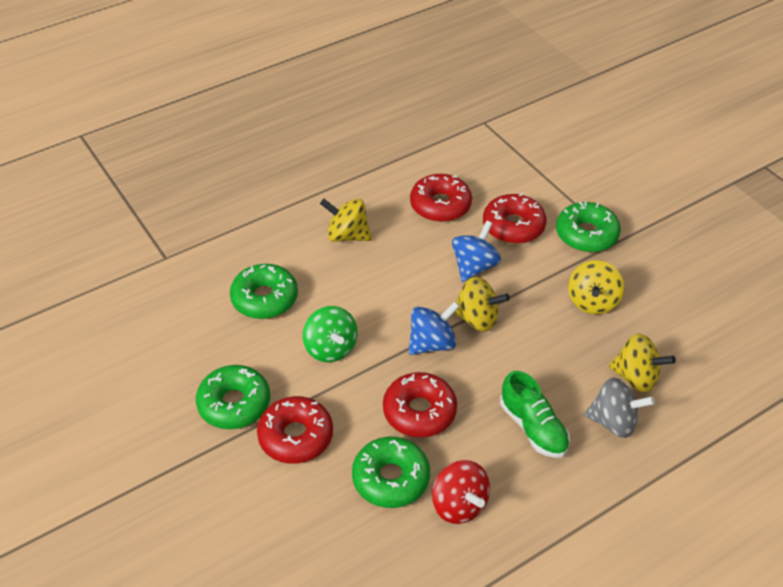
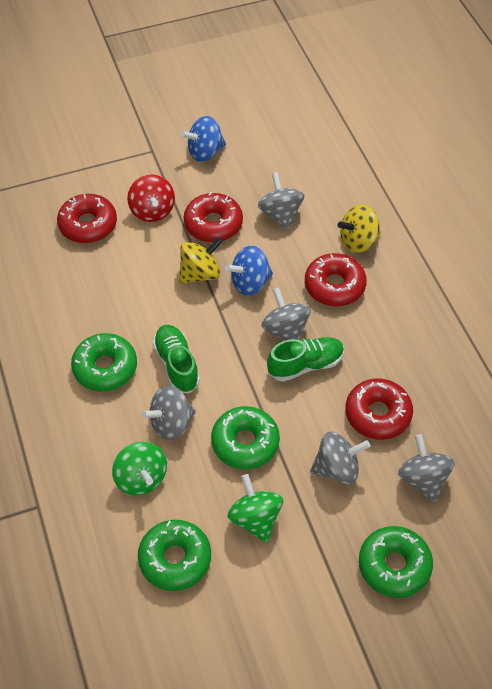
green shoe: [500,371,570,458] = 1 -> [153,325,200,393] [267,337,344,382] = 2
green spinning top: [303,306,358,362] = 1 -> [112,442,167,495] [227,474,283,543] = 2
grey spinning top: [584,378,655,438] = 1 -> [142,386,196,441] [258,172,304,231] [262,288,310,341] [310,432,370,484] [398,434,455,503] = 5
yellow spinning top: [320,199,372,242] [453,277,510,332] [568,260,625,314] [609,334,676,392] = 4 -> [179,237,223,284] [338,204,381,253] = 2

